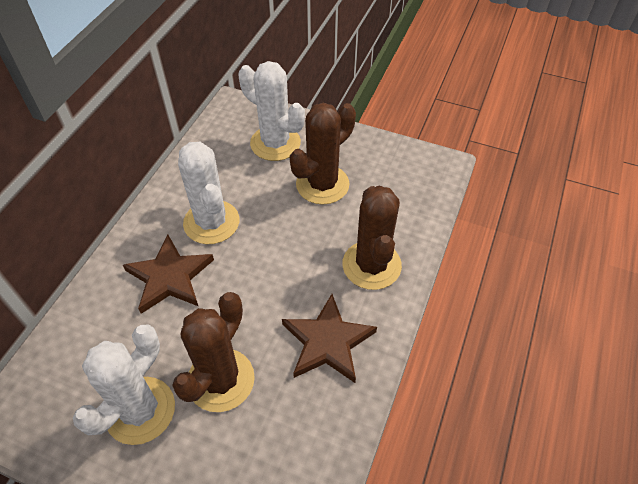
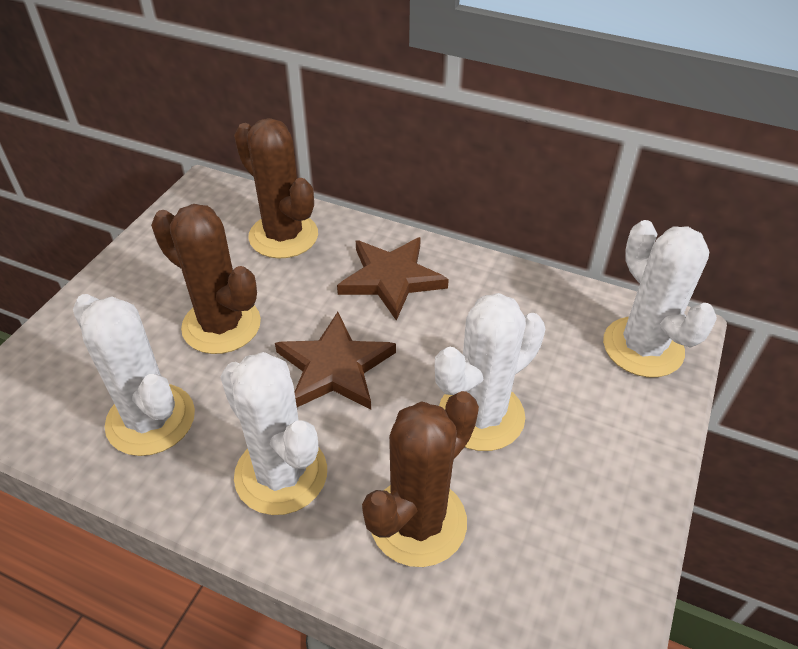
white cactus: [73,324,175,445] [178,142,239,244] [238,61,305,161] = 3 -> [73,294,195,456] [220,352,327,515] [435,293,545,451] [603,220,717,377] = 4

